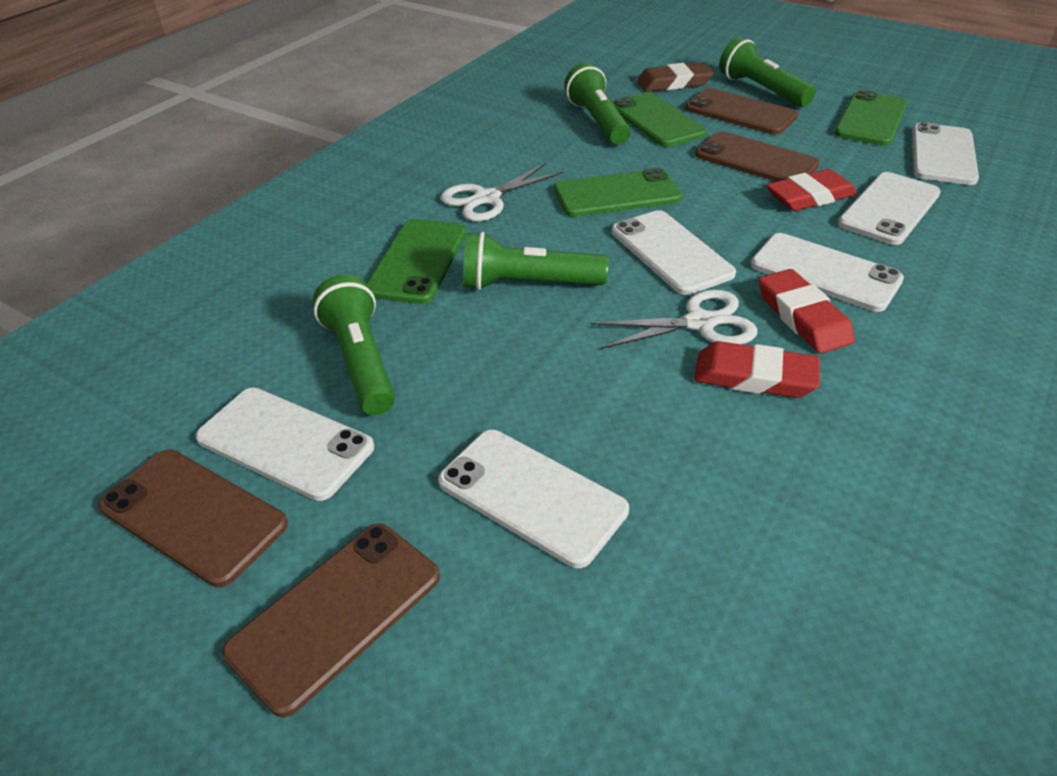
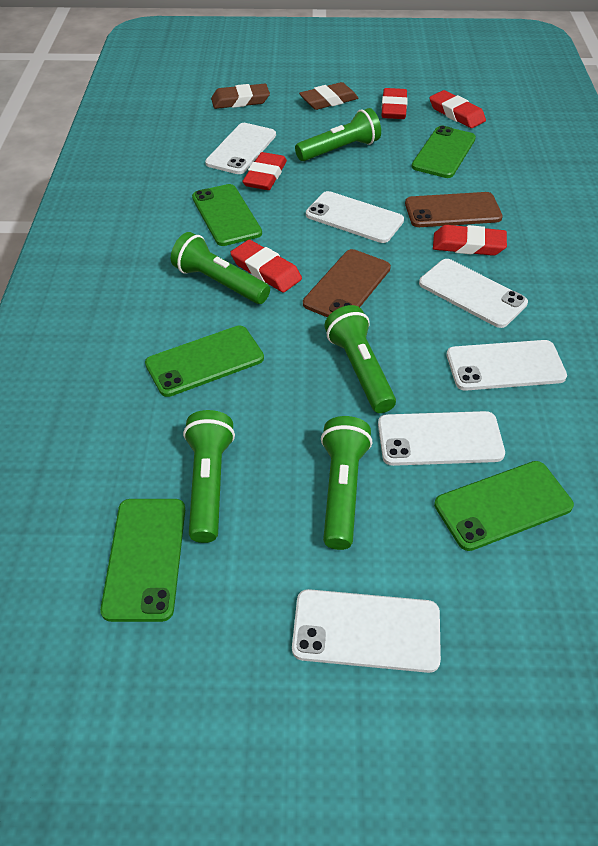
brown eraser: [637,62,714,92] = 1 -> [211,84,270,109] [299,82,358,110] = 2
brown phone: [98,449,288,587] [222,523,440,718] [685,88,798,135] [695,131,820,182] = 4 -> [303,249,391,317] [405,192,503,227] = 2
green flashlight: [313,275,395,415] [463,232,609,290] [564,63,630,145] [719,37,816,107] = 4 -> [171,232,270,304] [183,410,235,543] [295,108,381,161] [321,416,372,550] [324,305,396,413] = 5
green phone: [367,219,466,304] [554,168,682,217] [612,92,707,147] [834,90,907,146] = 4 -> [100,499,185,622] [145,326,264,397] [192,184,262,246] [412,126,476,178] [434,461,574,551] = 5
red eraser: [694,341,820,398] [759,269,855,354] [766,169,857,211] = 3 -> [230,240,302,293] [242,152,287,190] [381,88,408,119] [429,90,486,128] [433,225,507,256] = 5
white scissors: [440,163,564,221] [591,290,758,349] = 2 -> none = 0

